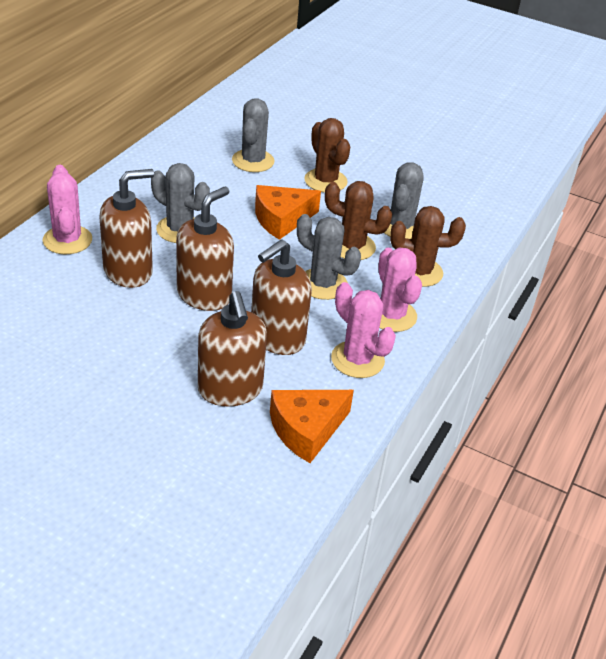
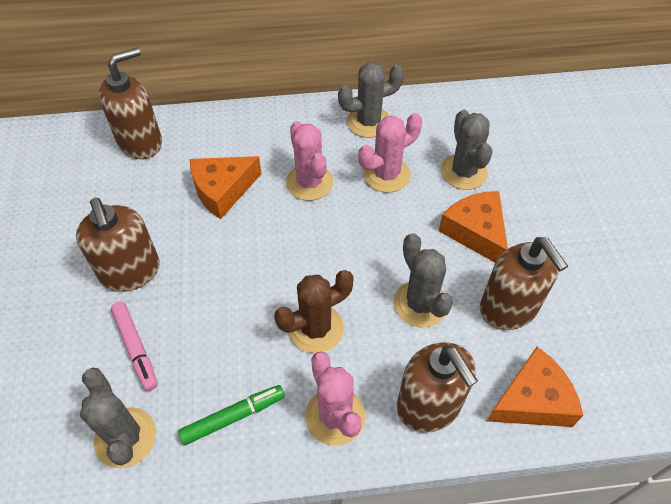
brown cactus: [304,118,350,193] [325,181,392,260] [390,206,466,287] = 3 -> [274,270,354,353] = 1
green marker: none = 0 -> [178,385,285,445] = 1
orange cheese: [255,185,321,240] [270,390,354,463] = 2 -> [190,156,262,219] [439,191,508,263] [487,347,583,427] = 3
pink marker: none = 0 -> [111,302,158,391] = 1

